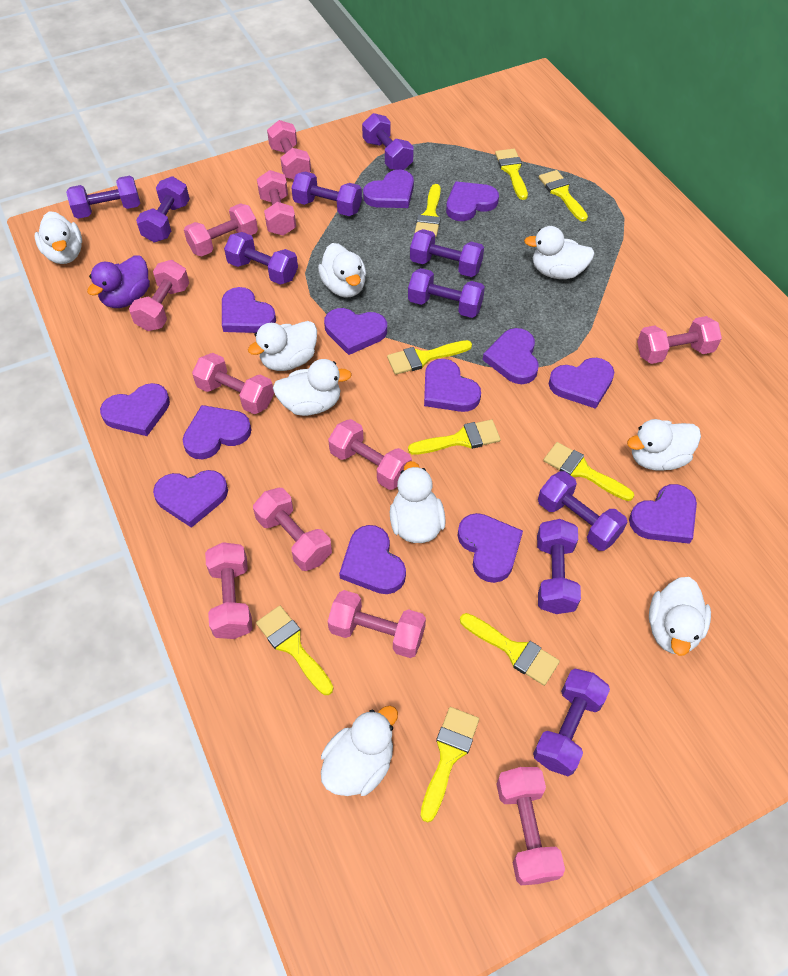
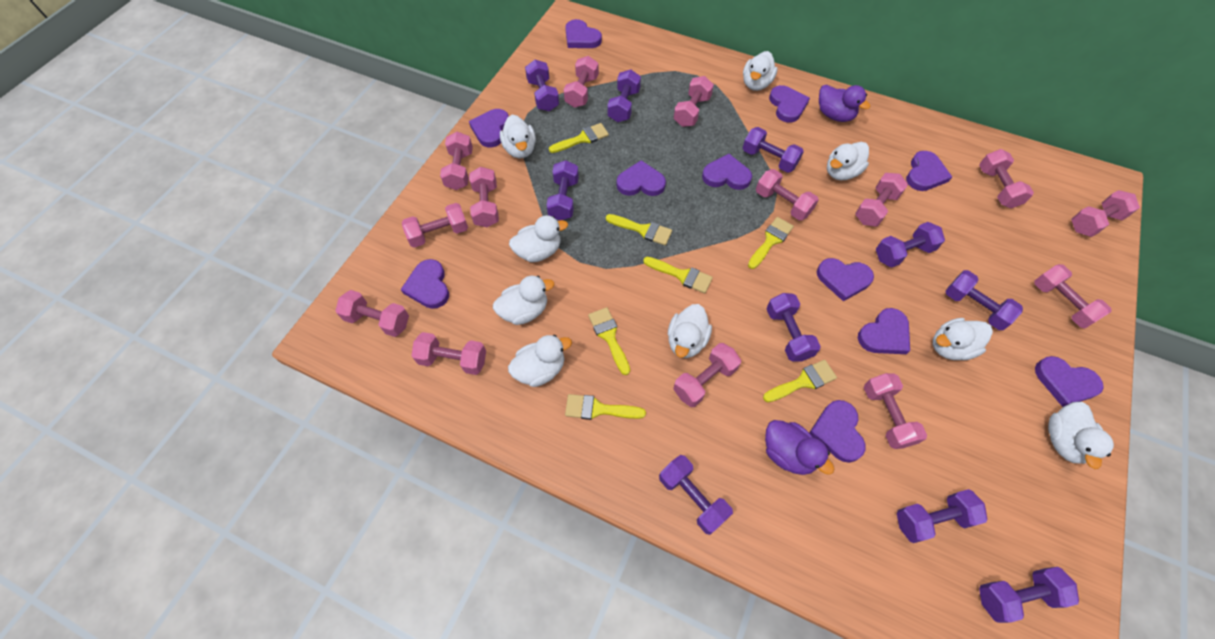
pink dumbbell: [129,260,189,331] [184,203,258,256] [192,353,274,414] [205,542,252,639] [253,488,332,571] [257,170,296,236] [267,120,311,180] [327,590,426,658] [328,419,412,490] [496,767,565,885] [637,316,722,364] = 11 -> [335,290,409,337] [402,203,468,248] [411,332,486,375] [440,132,473,190] [469,167,499,227] [564,56,599,108] [673,343,741,407] [674,76,714,127] [756,169,819,221] [855,173,908,227] [864,373,927,449] [979,149,1034,208] [1034,264,1111,328] [1071,190,1140,237] = 14
purple duck: [87,255,150,308] = 1 -> [765,420,834,475] [819,85,871,122] = 2
purple heart: [100,383,170,436] [153,470,228,528] [183,405,251,459] [222,287,276,333] [324,308,387,355] [339,525,406,594] [363,170,414,208] [424,359,481,412] [446,181,499,221] [458,513,523,583] [483,328,539,384] [549,358,614,409] [629,484,697,544] = 13 -> [401,259,449,309] [469,109,509,147] [565,19,602,48] [616,160,666,196] [702,154,752,190] [769,85,810,123] [809,400,866,463] [817,258,874,301] [858,308,910,354] [906,151,952,191] [1035,356,1104,407] = 11
yellow brush: [256,606,333,695] [387,340,472,375] [408,420,501,455] [415,184,441,237] [421,707,479,823] [460,613,560,686] [495,149,528,200] [539,170,588,222] [543,442,634,501] = 9 -> [549,123,609,153] [565,394,646,420] [588,307,630,375] [606,214,672,245] [643,257,713,294] [748,217,794,269] [763,360,837,402] = 7

